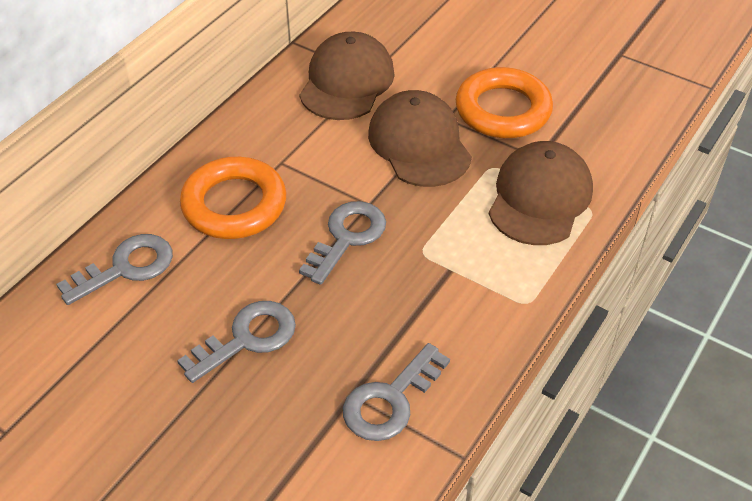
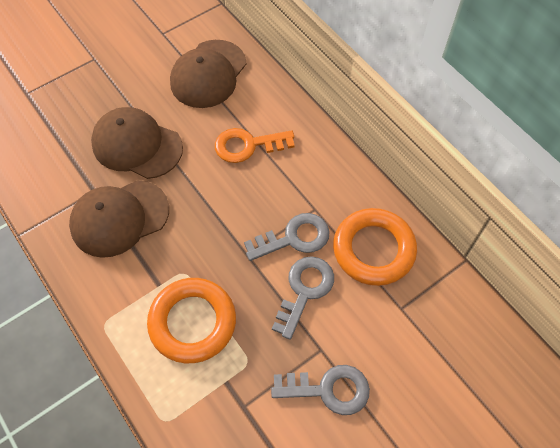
grey key: [56,234,173,305] [177,301,296,383] [299,201,386,285] [343,343,450,441] = 4 -> [244,213,330,261] [271,365,370,415] [272,256,334,340] = 3
orange key: none = 0 -> [215,128,295,163] = 1

